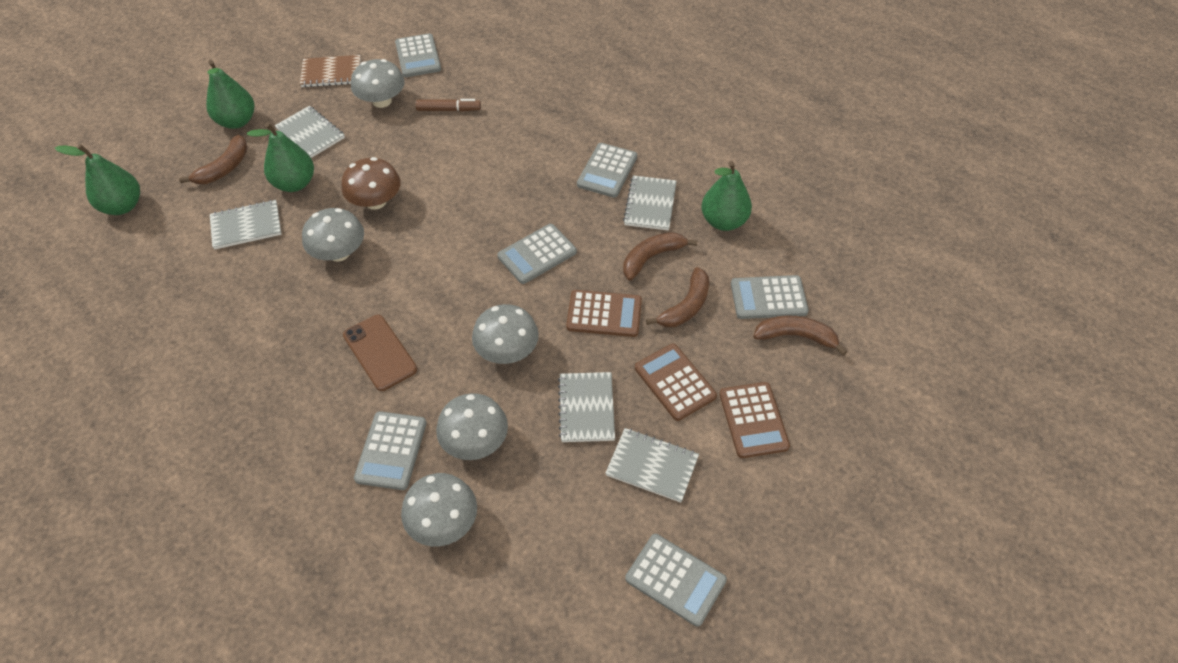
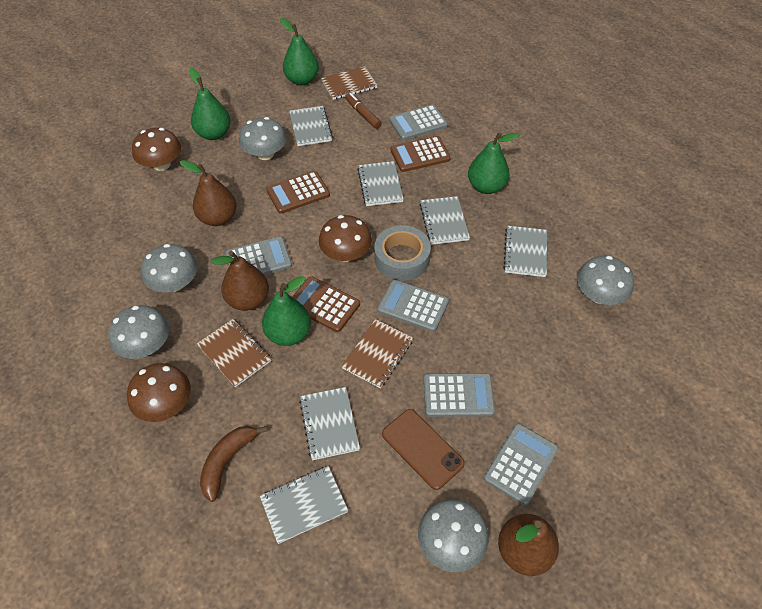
brown banana: [179,135,248,184] [623,232,698,280] [646,267,709,327] [753,315,847,355] = 4 -> [200,426,268,502] = 1
brown mushroom: [342,157,401,210] = 1 -> [127,363,191,422] [132,128,181,171] [319,215,372,262] = 3
brown notebook: [300,55,361,87] = 1 -> [197,319,271,387] [321,66,378,100] [342,319,413,388] = 3
brown pear: none = 0 -> [180,160,236,226] [210,251,269,311] [498,514,559,576] = 3
grey calculator: [354,411,427,490] [395,33,441,77] [497,224,577,284] [577,143,637,198] [625,534,727,627] [731,275,809,319] = 6 -> [226,236,292,275] [377,280,449,332] [389,104,448,140] [424,373,495,417] [484,423,559,505] = 5
grey notebook: [210,200,282,250] [275,106,345,158] [558,372,615,442] [605,428,699,503] [623,176,677,231] = 5 -> [260,466,348,544] [289,106,333,146] [299,387,360,460] [357,161,404,206] [420,196,470,245] [503,226,547,277] = 6
grey tape: none = 0 -> [374,225,431,281] = 1

